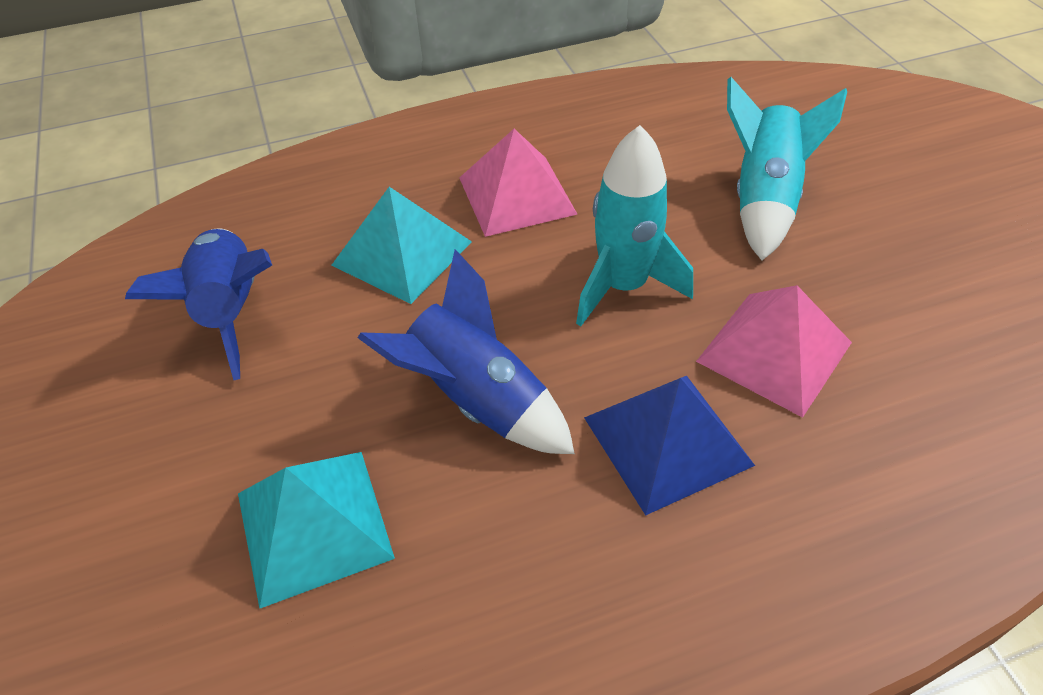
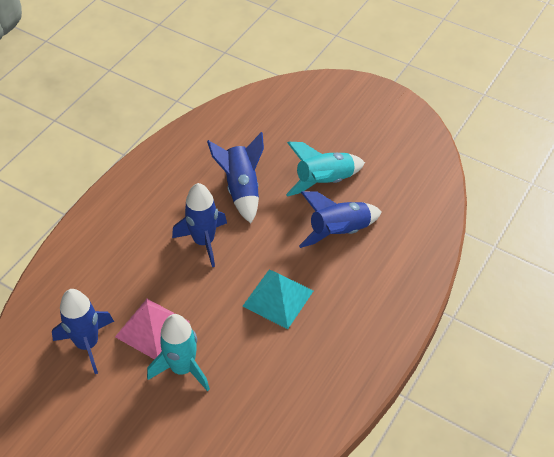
blue pyramid: [584,376,755,516] = 1 -> none = 0
blue rocket: [125,228,272,380] [358,249,575,454] = 2 -> [52,289,114,374] [172,183,227,267] [207,132,264,223] [299,191,382,248] = 4
pink pyramid: [459,129,578,237] [696,285,852,418] = 2 -> [115,299,190,360] = 1
turquoise pyramid: [238,452,395,609] [332,187,472,304] = 2 -> [242,269,313,329] = 1

